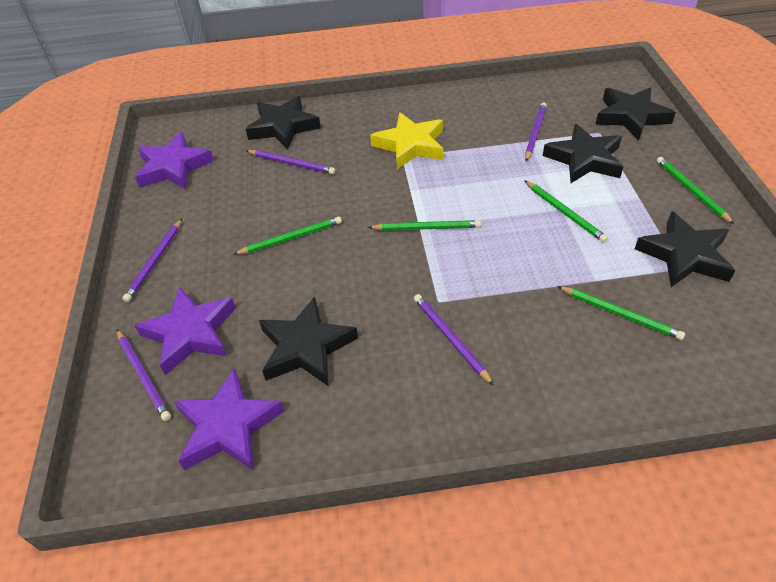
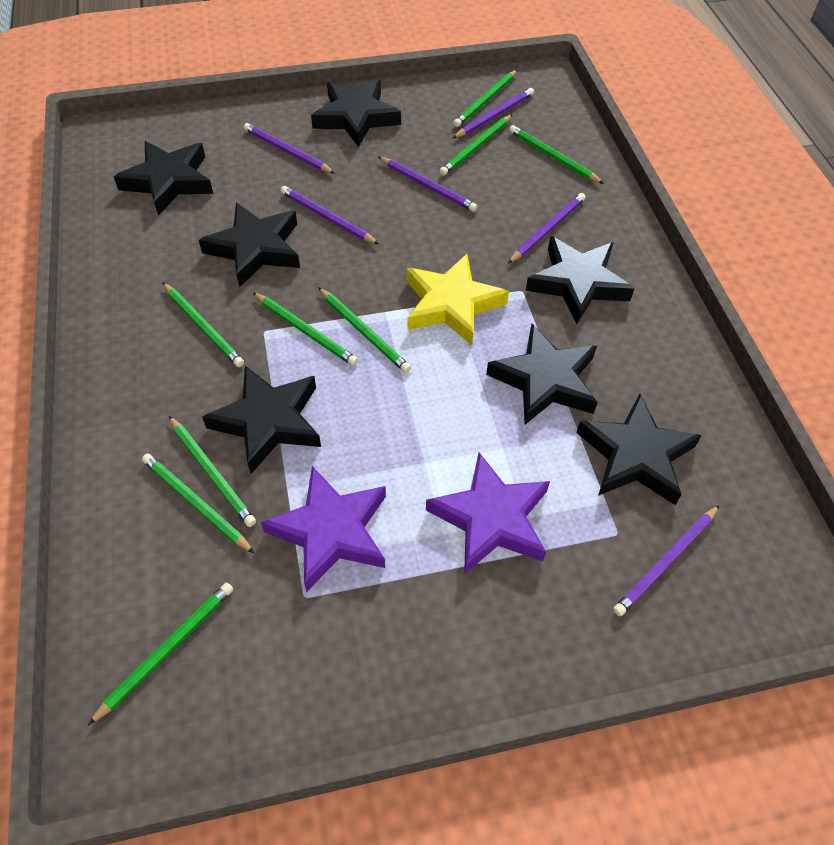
black star: [246,96,321,150] [259,296,358,386] [543,124,623,183] [596,87,676,140] [635,211,735,287] = 5 -> [114,141,213,216] [199,203,300,287] [202,365,321,474] [311,80,401,147] [486,324,598,425] [525,236,635,324] [576,394,702,505] = 7
green pencil: [234,216,342,254] [368,220,481,231] [524,180,608,242] [557,286,685,340] [657,157,734,224] = 5 -> [88,582,233,725] [142,454,254,553] [162,282,244,367] [169,416,256,527] [253,293,358,366] [318,287,411,373] [440,114,512,176] [453,70,517,127] [509,125,604,184] = 9
purple pencil: [117,330,171,421] [122,219,182,302] [246,150,335,174] [414,294,494,385] [525,103,547,162] = 5 -> [244,123,335,174] [281,186,379,244] [379,157,477,212] [453,88,534,138] [508,193,586,264] [613,505,720,616] = 6
purple star: [134,287,236,375] [135,132,214,189] [174,368,284,471] = 3 -> [261,466,386,592] [426,453,550,574] = 2

